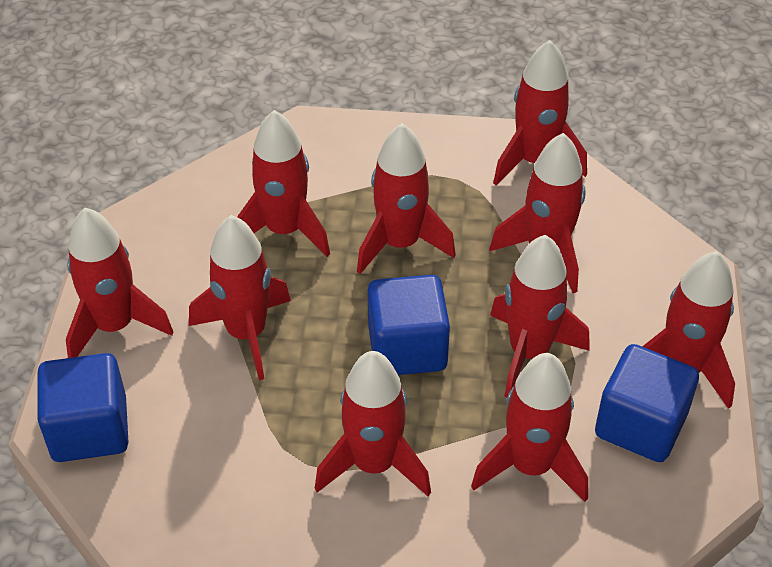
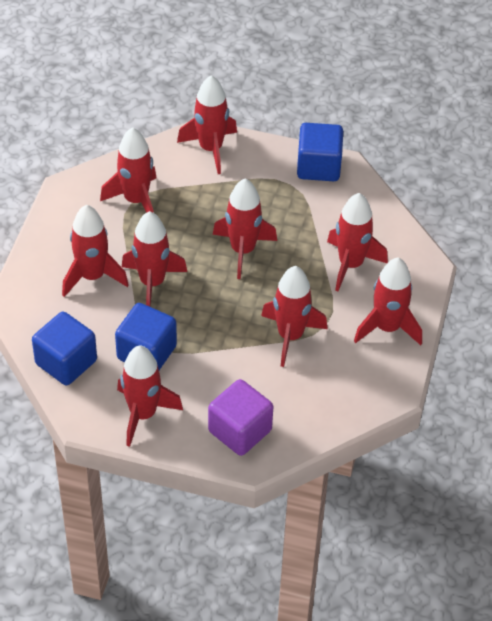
purple cube: none = 0 -> [208,379,273,456] = 1
red rocket: [66,208,173,358] [189,215,291,380] [237,110,330,257] [315,351,431,496] [357,124,456,274] [471,353,588,502] [490,133,586,293] [490,235,590,397] [493,40,587,186] [642,251,735,409] = 10 -> [62,205,129,297] [100,127,156,213] [117,346,183,447] [122,211,187,307] [177,75,237,174] [213,178,277,279] [261,266,328,367] [327,193,388,291] [354,257,422,345] = 9

